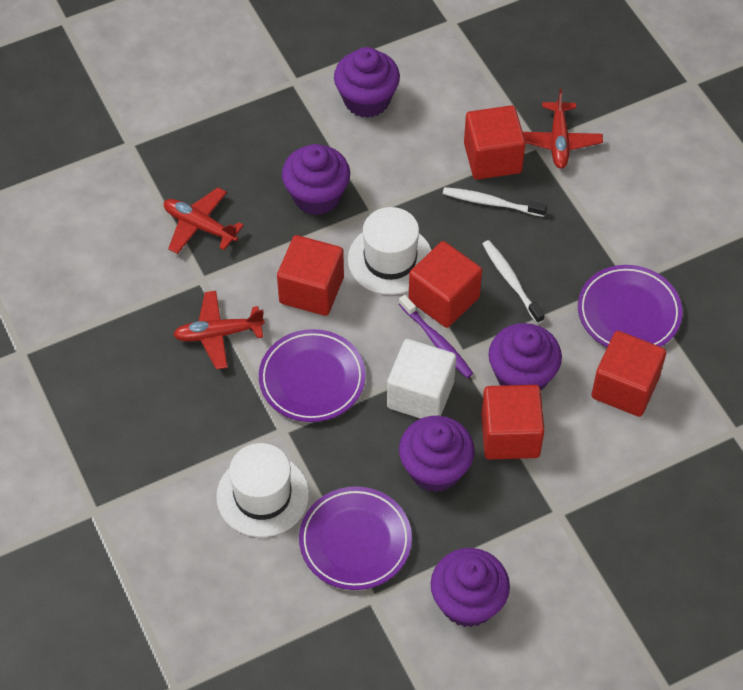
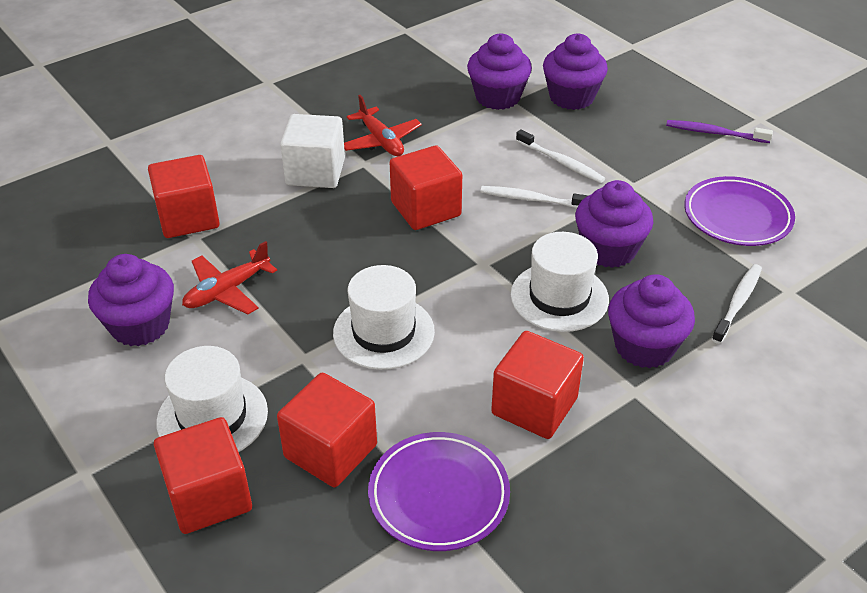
purple plate: [259,329,366,422] [299,486,412,590] [578,265,682,347] = 3 -> [368,432,510,551] [684,176,795,246] = 2
red plane: [164,187,244,254] [173,291,265,369] [523,89,603,169] = 3 -> [182,241,277,314] [344,95,422,156] = 2
white hat: [216,443,309,537] [348,207,432,295] = 2 -> [156,346,268,452] [333,265,435,370] [511,232,609,332] = 3
white toothbrush: [443,187,547,217] [483,240,545,324] = 2 -> [480,186,588,208] [516,129,605,183] [712,264,762,344] = 3

